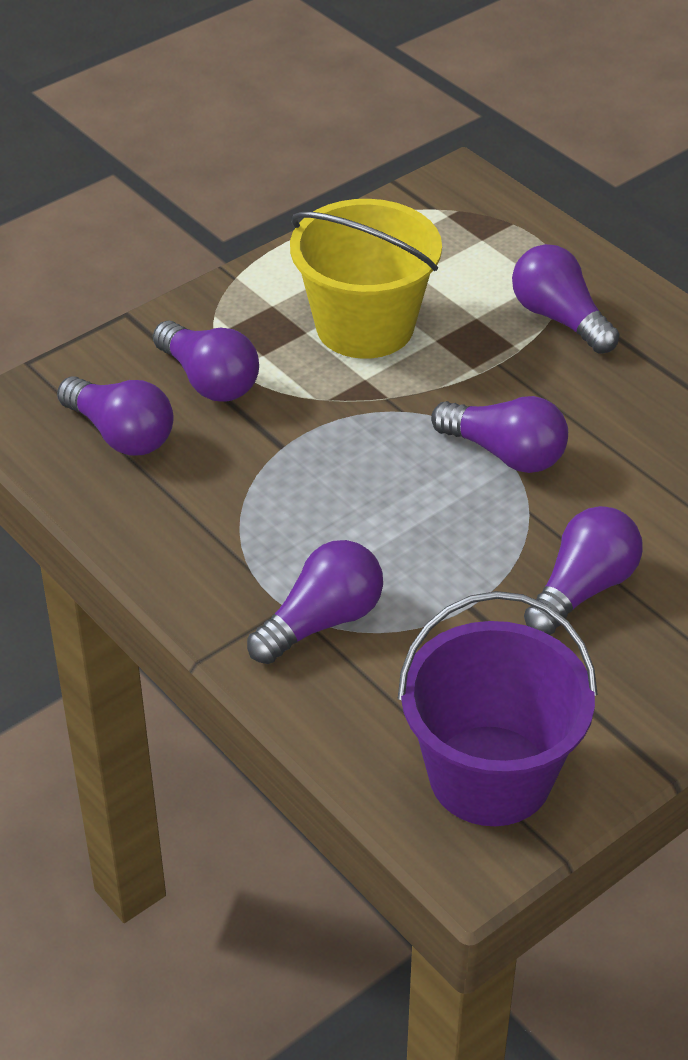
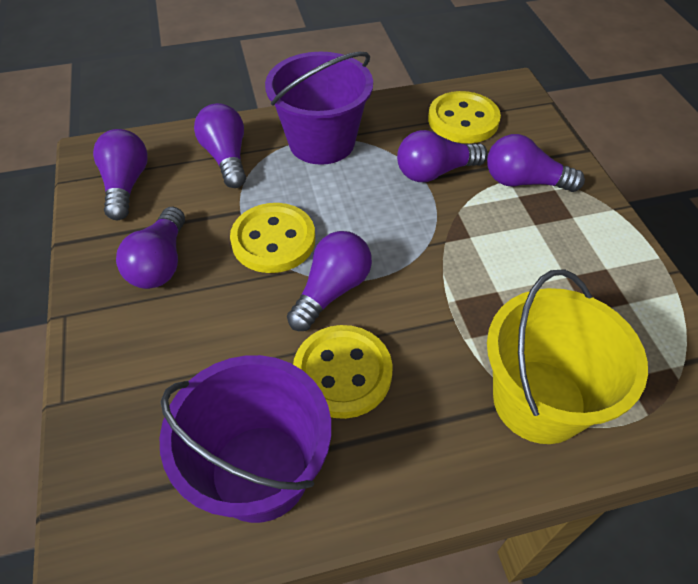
purple bucket: [398,591,598,826] = 1 -> [160,355,331,523] [265,52,373,165] = 2
yellow button: none = 0 -> [230,203,315,273] [293,325,392,419] [428,91,501,143] = 3

